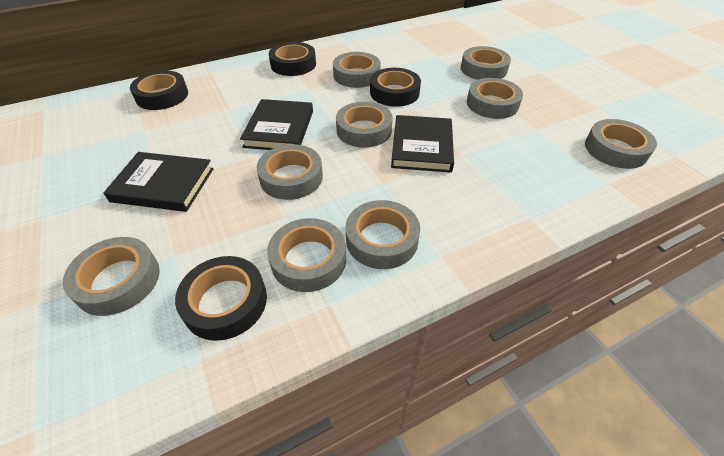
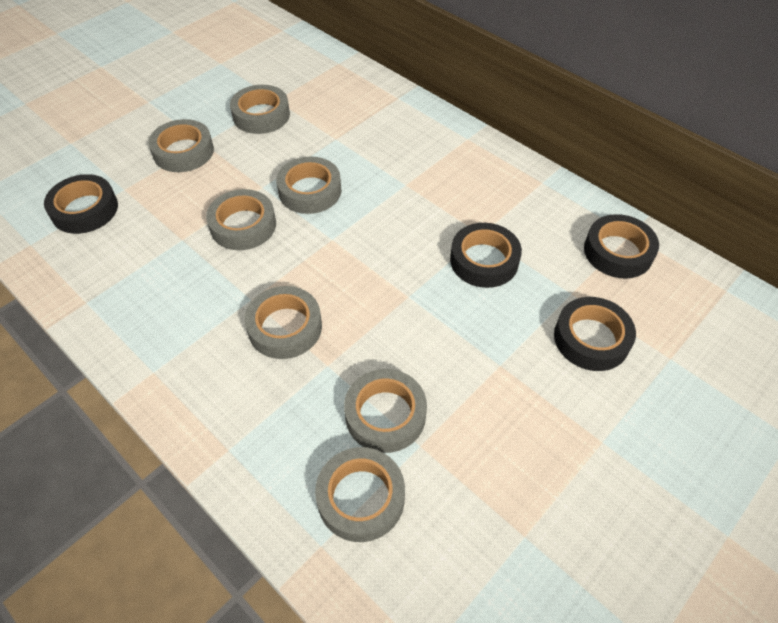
black book: [103,152,213,212] [240,99,313,150] [391,115,454,173] = 3 -> none = 0
grey tape: [63,237,160,316] [257,144,323,200] [267,218,346,292] [333,52,381,88] [336,102,393,148] [346,200,420,269] [461,46,511,80] [467,78,523,119] [585,119,657,169] = 9 -> [148,119,214,172] [206,189,276,250] [230,85,290,134] [245,286,322,359] [276,157,341,214] [315,447,405,542] [344,369,427,453] = 7

